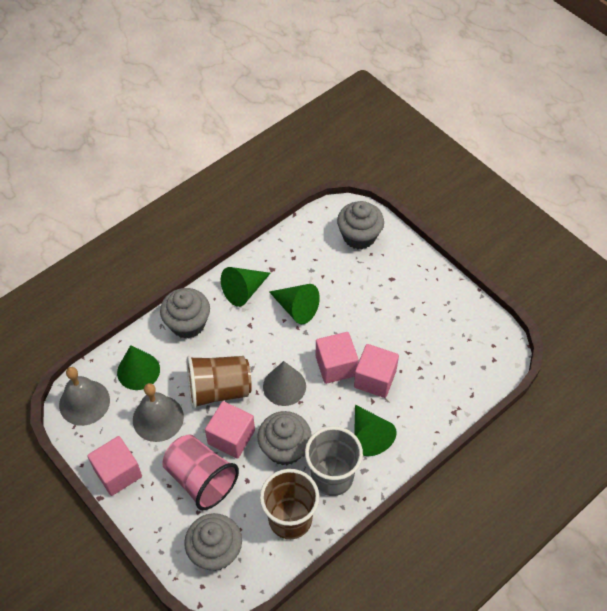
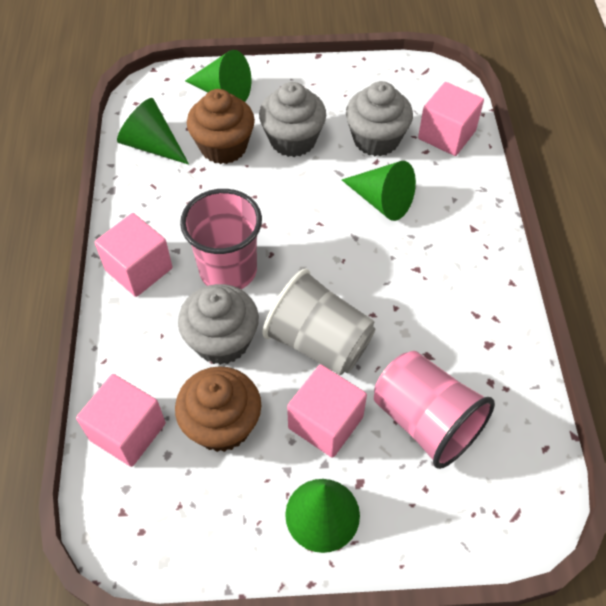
brown cup: [187,356,252,409] [260,469,319,539] = 2 -> none = 0
brown cupcake: none = 0 -> [175,366,261,452] [187,89,255,164] = 2
grey bell: [59,367,110,426] [133,383,184,442] = 2 -> none = 0
grey cone: [263,361,306,406] = 1 -> none = 0
grey cupcake: [160,288,210,339] [184,513,242,571] [257,411,312,466] [337,201,384,249] = 4 -> [178,284,259,365] [259,82,326,157] [346,81,413,156] = 3
pink cup: [162,434,239,510] = 1 -> [180,189,262,289] [374,351,495,469] = 2

